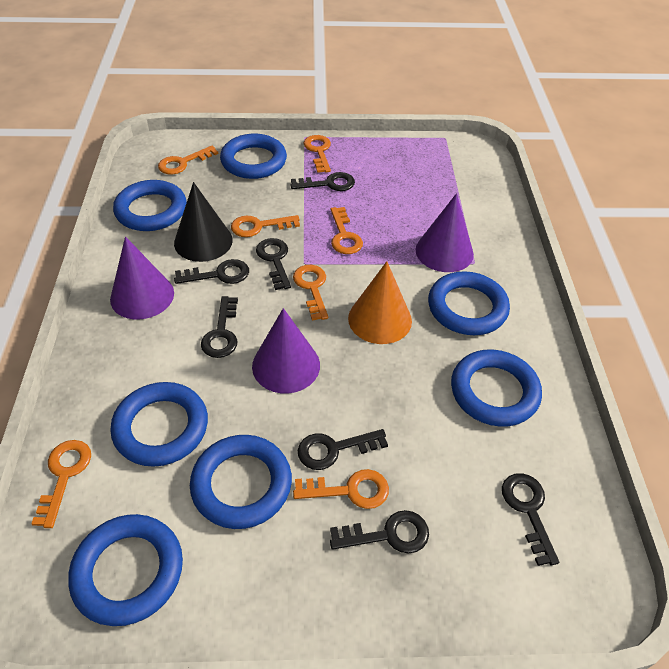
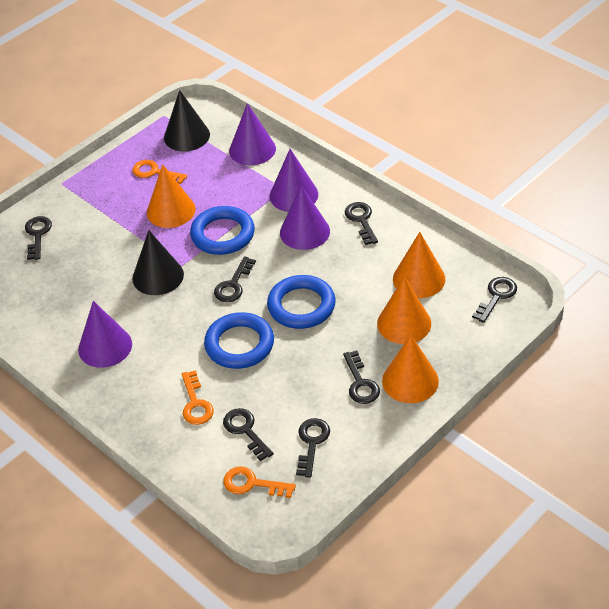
black cone: [174,182,233,262] = 1 -> [132,230,184,295] [164,90,210,152] = 2
blue ring: [68,514,183,626] [110,382,208,467] [113,180,187,231] [190,435,292,529] [220,134,287,179] [428,271,510,335] [451,350,542,427] = 7 -> [190,206,255,255] [204,312,274,369] [267,275,336,329] = 3
orange cone: [348,261,412,344] = 1 -> [147,164,195,228] [377,277,431,344] [382,335,439,403] [393,232,445,298] = 4
orange key: [31,440,91,528] [158,146,219,174] [231,215,300,237] [293,265,328,321] [293,469,389,509] [303,135,331,173] [330,207,363,254] = 7 -> [132,160,187,184] [182,370,214,425] [223,466,296,498] = 3
purple cone: [110,237,174,320] [252,308,320,393] [415,193,474,272] = 3 -> [78,301,132,368] [229,103,276,165] [270,149,318,212] [280,185,330,250] = 4

